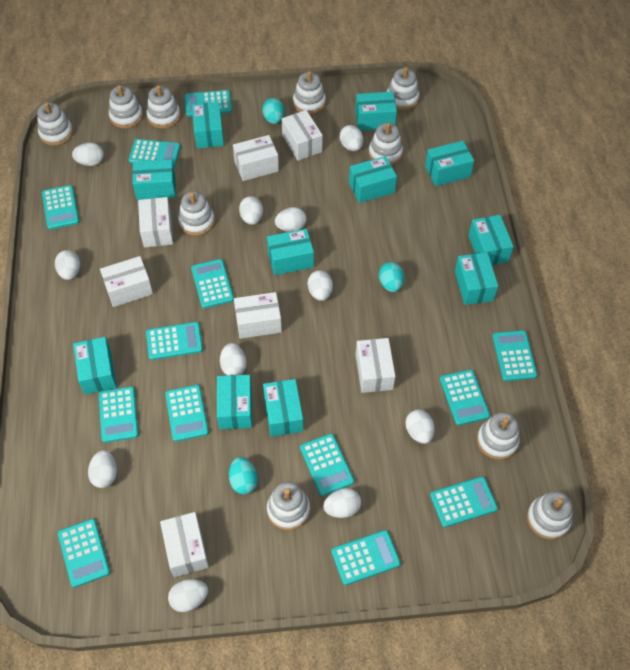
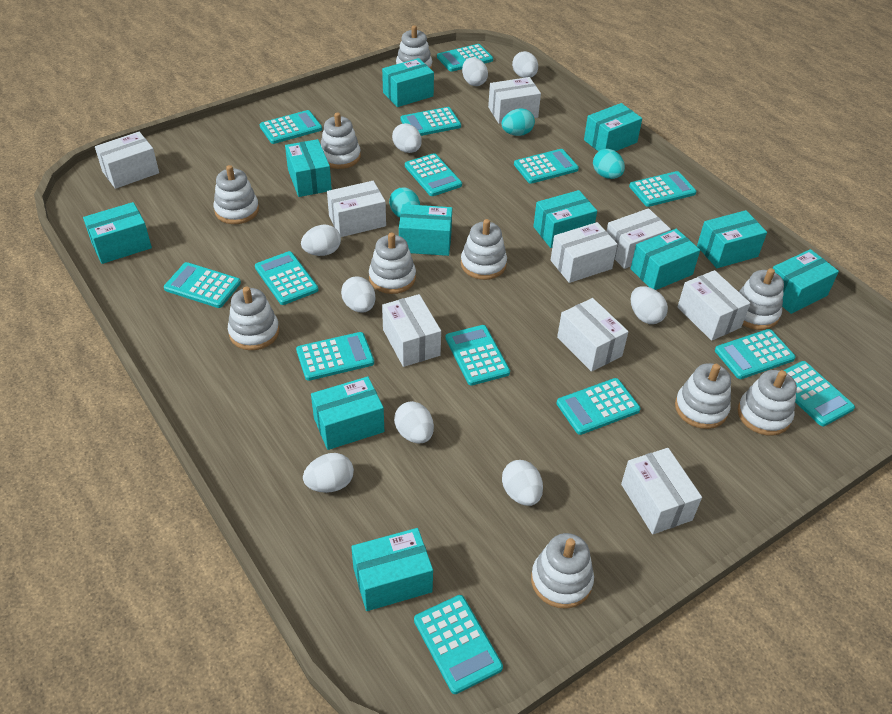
turquoise calculator: [42,185,79,230] [58,519,110,588] [99,386,139,443] [128,139,180,167] [146,322,203,360] [165,385,209,442] [185,90,232,117] [191,259,234,308] [300,434,354,496] [331,530,401,585] [430,477,498,527] [440,369,490,425] [492,330,537,381] = 13 -> [164,262,241,308] [255,251,318,305] [260,110,322,144] [296,332,374,381] [400,107,461,136] [405,153,462,196] [414,595,503,694] [437,44,493,72] [445,325,510,386] [514,149,579,184] [556,378,641,435] [629,171,697,207] [715,329,796,379] [784,361,855,426] = 14
white box: [100,256,153,307] [138,197,173,248] [160,512,209,577] [233,135,279,181] [234,292,282,339] [282,110,323,161] [356,338,395,393] = 7 -> [95,132,159,189] [327,181,386,237] [382,294,441,367] [488,77,541,124] [551,222,617,283] [557,298,628,372] [607,208,671,269] [621,448,702,534] [678,270,750,341] = 9
white egg: [55,250,80,280] [72,143,104,166] [88,450,117,488] [168,579,208,612] [220,343,246,376] [239,196,263,225] [275,207,306,232] [308,270,333,301] [323,488,361,518] [339,125,363,151] [405,409,435,444] = 11 -> [301,225,341,256] [303,453,354,493] [341,276,375,313] [392,123,422,153] [394,401,434,443] [462,57,488,86] [502,460,543,506] [512,51,538,78] [631,286,668,324] = 9

